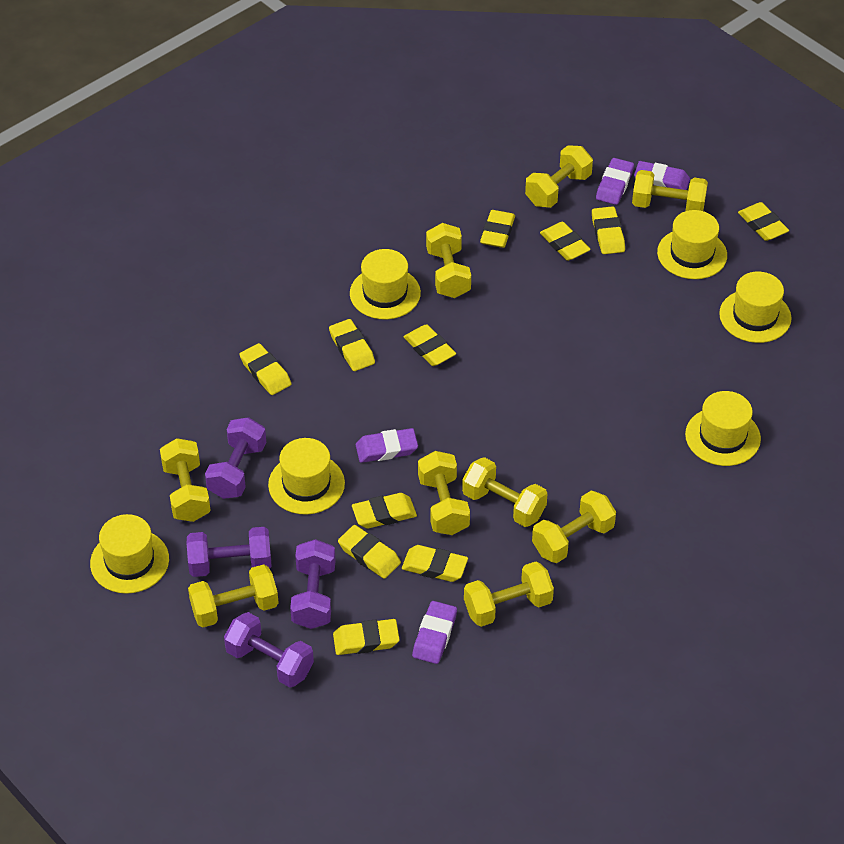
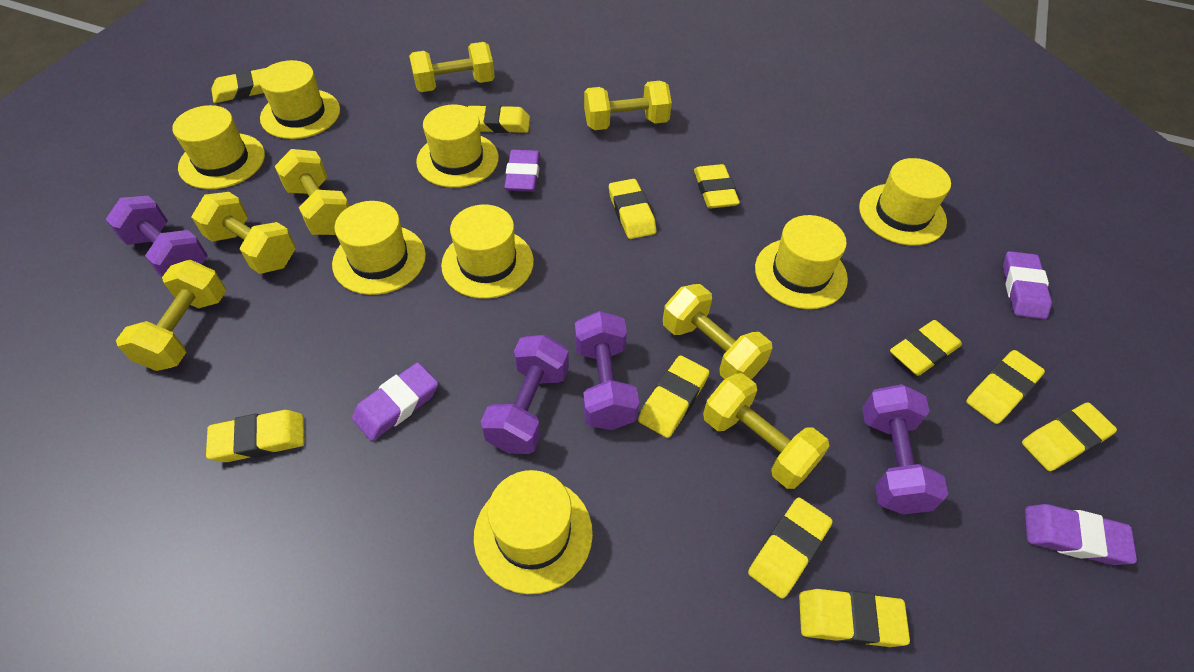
yellow dumbbell: [160,438,211,522] [188,564,279,627] [418,451,470,535] [426,223,471,298] [462,457,547,527] [464,562,554,627] [525,145,593,208] [532,491,616,563] [632,170,708,211] = 9 -> [116,260,226,371] [192,192,296,274] [275,149,349,235] [409,42,495,92] [584,81,672,130] [663,284,773,380] [703,373,829,489] = 7
yellow hat: [90,514,169,594] [268,438,345,515] [350,249,421,319] [657,210,727,279] [685,391,761,466] [719,272,791,343] = 6 -> [172,105,265,189] [259,60,340,139] [332,201,426,295] [416,105,499,188] [441,205,534,299] [474,470,593,594] [755,215,848,309] [859,158,951,246] = 8

